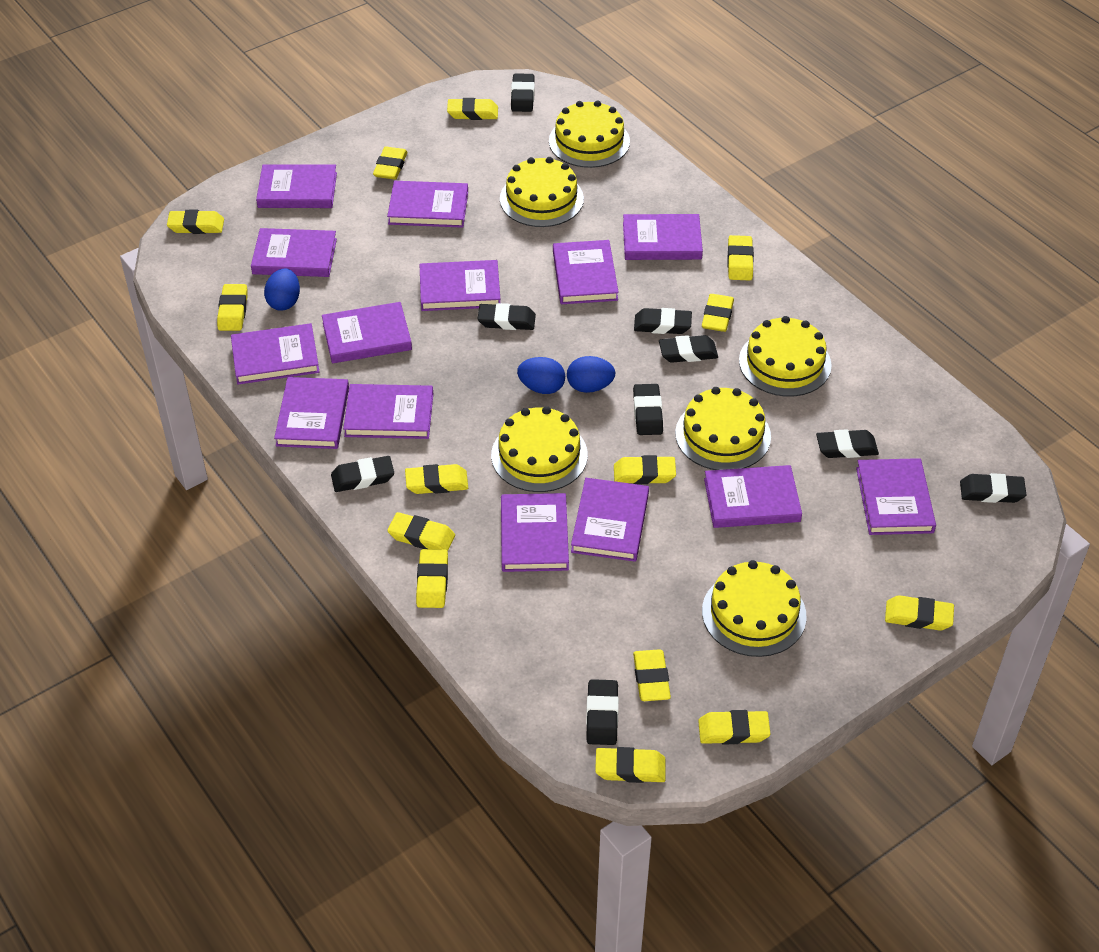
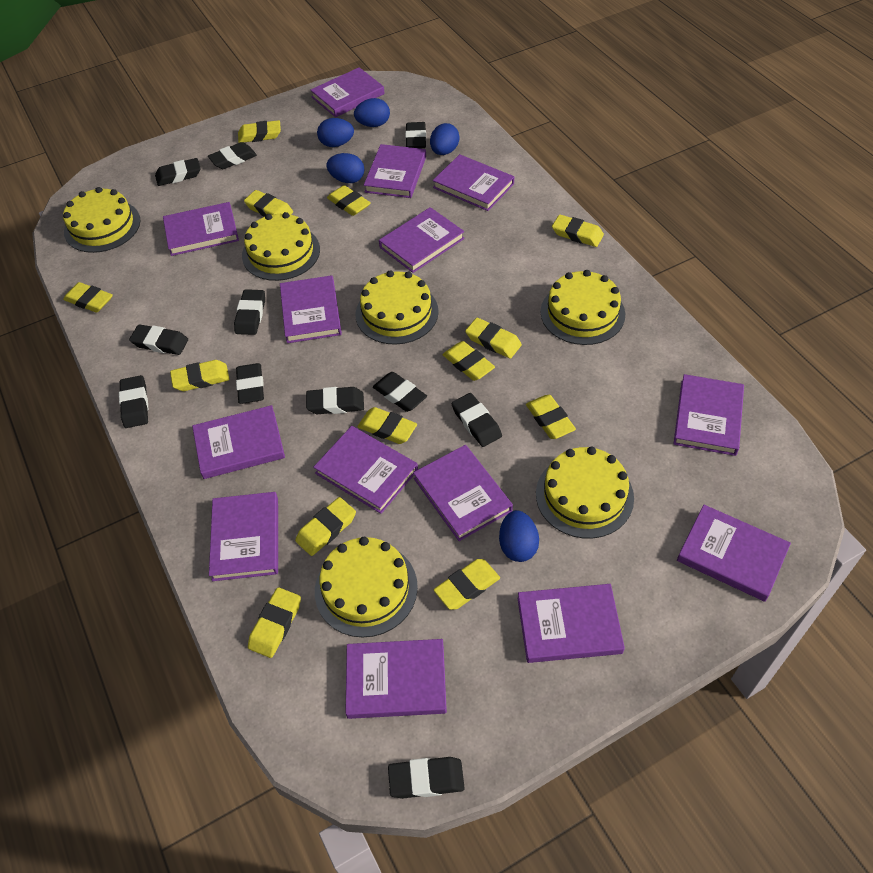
black eraser: [331,456,394,492] [477,303,536,330] [511,73,535,112] [586,679,619,745] [633,384,663,435] [634,308,692,334] [659,335,718,363] [816,429,879,458] [960,473,1026,503] = 9 -> [119,375,148,428] [129,324,188,355] [155,158,201,186] [208,142,257,169] [234,289,265,335] [236,363,264,404] [306,387,364,414] [373,372,427,412] [388,757,465,799] [405,122,426,148] [452,393,502,447] = 11
blue egg: [264,268,300,311] [517,357,565,394] [567,356,616,393] = 3 -> [317,118,354,147] [326,153,364,183] [354,98,390,127] [430,123,459,155] [499,510,539,562] = 5
yellow eraser: [167,210,224,234] [217,284,248,331] [373,147,408,180] [387,512,455,551] [405,464,468,494] [416,549,448,608] [447,98,498,120] [595,747,666,783] [614,455,676,484] [633,649,671,701] [698,710,770,744] [702,294,734,332] [727,235,754,280] [885,595,954,631] = 14 -> [63,282,113,313] [170,360,229,391] [238,120,281,143] [244,190,293,217] [248,587,301,658] [295,497,356,556] [327,185,371,216] [357,407,417,444] [434,559,500,610] [442,341,495,381] [465,318,522,359] [526,395,576,439] [552,215,604,247] = 13

